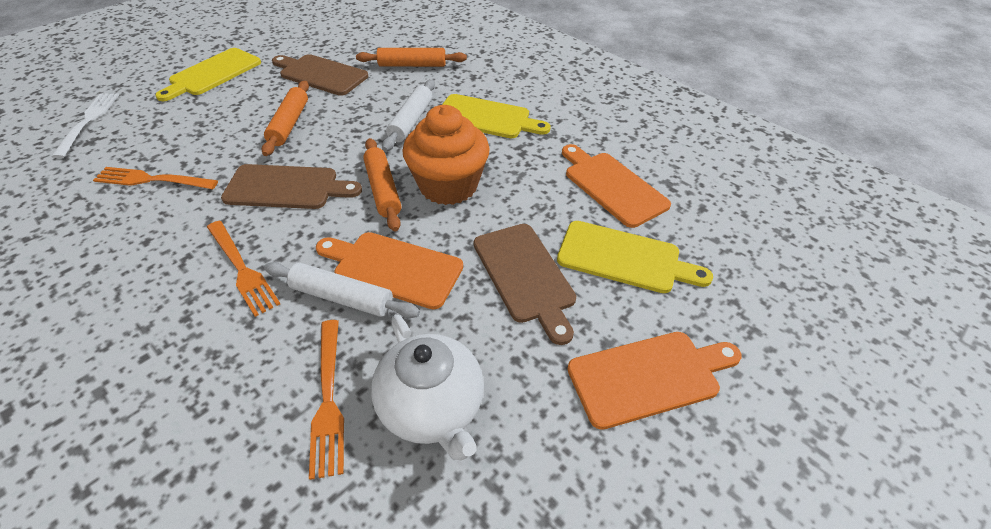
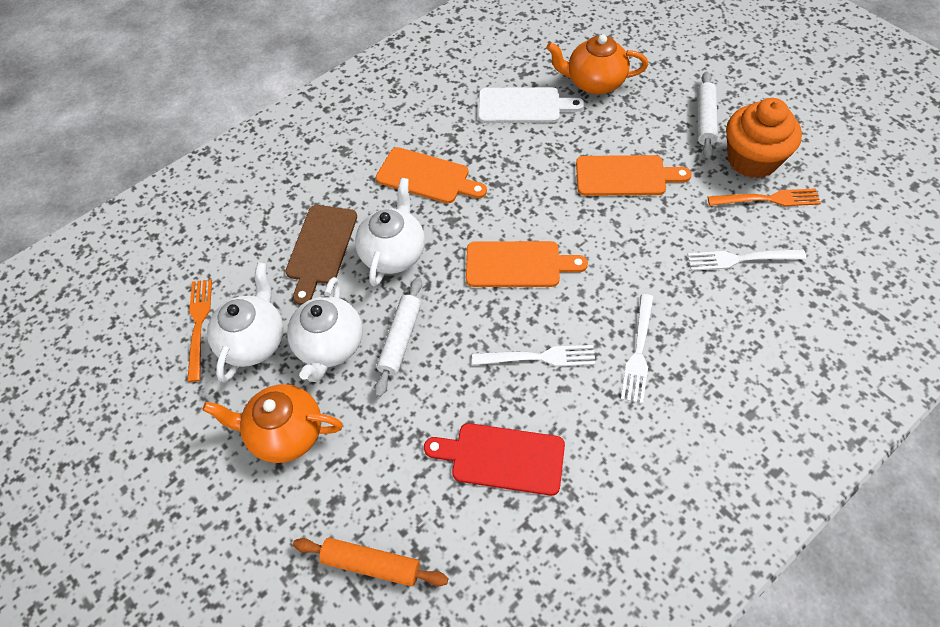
brown cutting board: [221,164,362,209] [272,54,368,96] [474,224,576,345] = 3 -> [285,205,357,305] = 1
orange fork: [93,167,218,189] [207,221,280,317] [309,320,344,480] = 3 -> [187,279,212,382] [708,188,821,206] = 2
orange rolling pin: [262,81,309,156] [356,48,467,67] [363,138,401,232] = 3 -> [293,538,448,586] = 1
orange teapot: none = 0 -> [202,384,343,463] [546,34,648,94] = 2
red cutting board: none = 0 -> [424,423,565,496] = 1
white cutting board: none = 0 -> [478,87,584,123] = 1
white fork: [51,93,119,158] = 1 -> [472,345,596,367] [621,294,654,404] [687,249,807,271] = 3
white teapot: [371,314,484,460] = 1 -> [207,262,284,383] [287,277,363,382] [355,178,425,287] = 3
yellow cutting board: [155,48,261,101] [442,94,551,138] [557,221,713,293] = 3 -> none = 0

